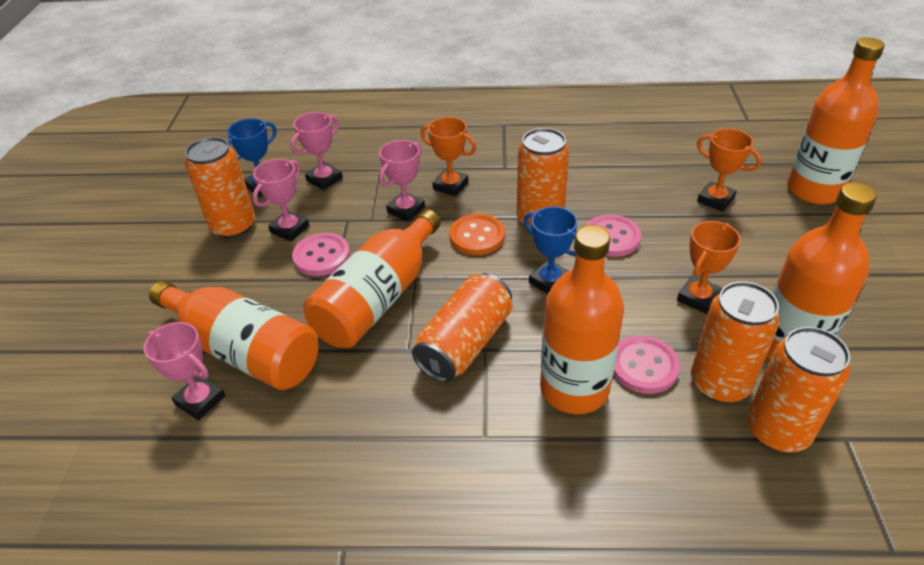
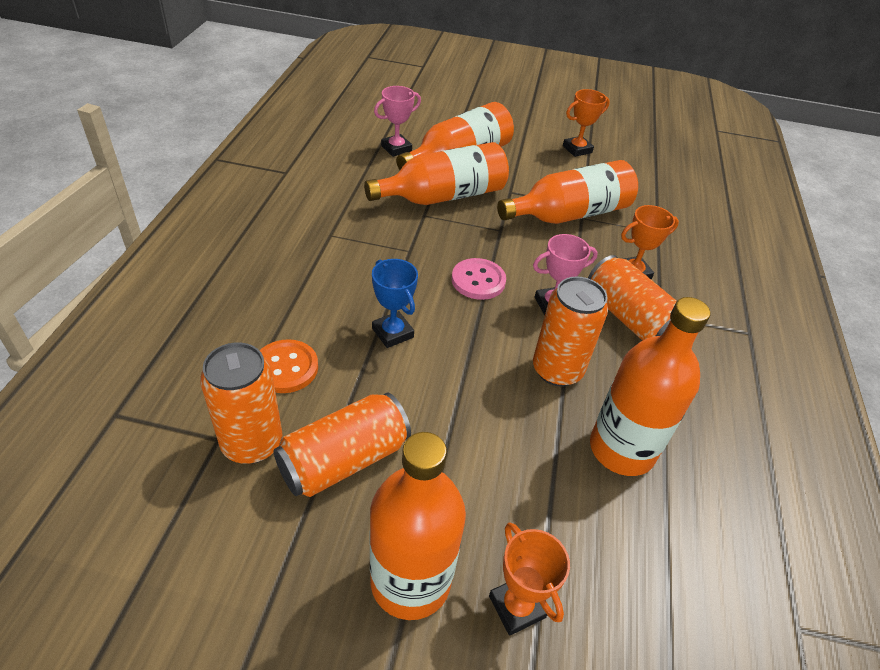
blue trophy: [227,118,277,197] [524,206,578,294] = 2 -> [372,259,418,348] = 1
orange can: [185,137,255,239] [412,273,512,382] [517,128,569,227] [691,281,780,403] [747,327,850,453] = 5 -> [200,342,282,464] [273,392,411,497] [533,276,608,387] [588,255,677,341] = 4
pink button: [292,233,350,276] [585,215,641,257] [613,336,680,394] = 3 -> [452,258,506,300] = 1
pink trophy: [144,322,225,421] [253,159,309,242] [290,112,343,190] [379,140,425,222] = 4 -> [374,86,421,157] [533,234,598,315] = 2

